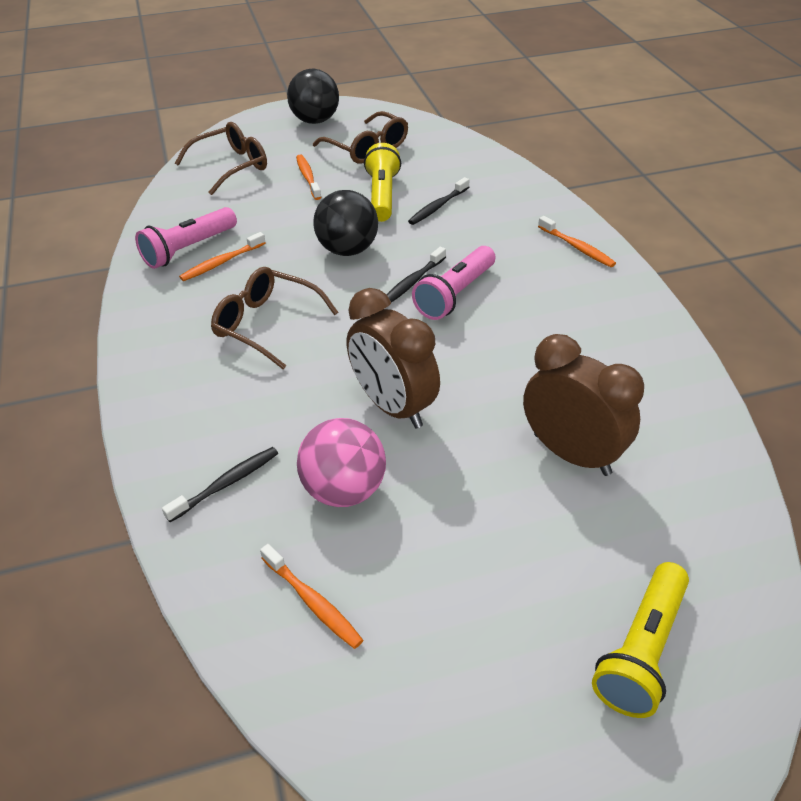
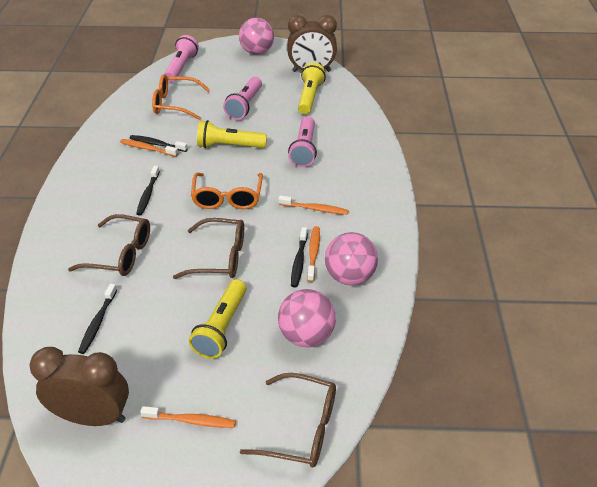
black ball: [287,69,339,124] [313,190,378,256] = 2 -> none = 0
black toothbrush: [162,447,278,522] [386,247,446,303] [408,177,469,225] = 3 -> [78,284,117,354] [130,135,188,152] [136,166,160,216] [291,227,308,288] = 4
orange glasses: none = 0 -> [152,74,210,120] [191,173,263,209] = 2
pink ball: [297,418,386,507] = 1 -> [239,18,274,55] [278,289,336,347] [325,232,378,285] = 3
pink flashlight: [135,207,237,269] [412,246,495,320] = 2 -> [164,35,199,82] [223,77,262,120] [288,117,317,167] = 3
yellow flashlight: [364,143,401,222] [592,562,689,718] = 2 -> [189,279,247,359] [197,120,267,148] [298,63,326,114] = 3

